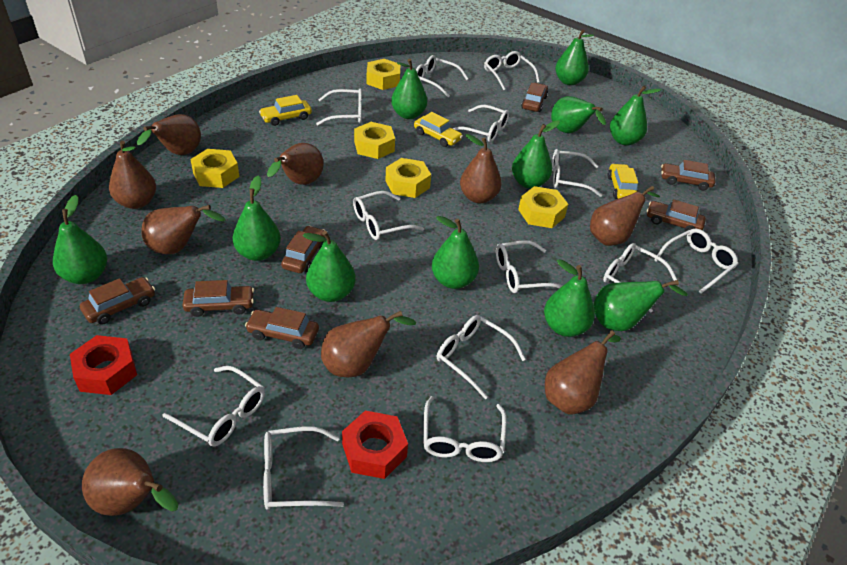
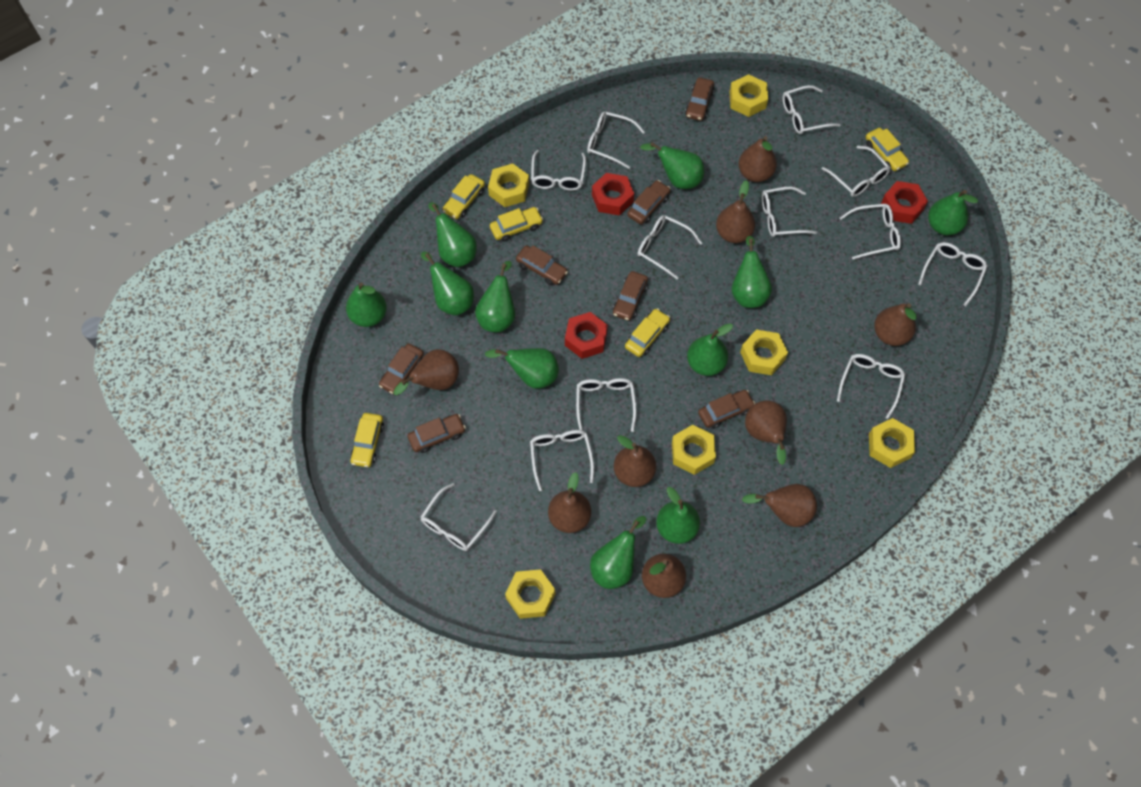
red nut: [70,335,137,395] [342,411,408,479] = 2 -> [565,312,608,359] [592,173,634,216] [881,181,928,224] = 3
white glasses: [163,366,265,446] [263,426,344,510] [316,88,362,126] [353,191,424,240] [416,55,469,97] [423,396,507,462] [437,315,526,399] [452,105,509,142] [484,51,540,90] [496,240,562,293] [552,149,602,197] [603,243,677,313] [654,229,738,294] = 13 -> [420,483,497,551] [530,430,594,491] [531,150,586,191] [576,378,637,432] [587,111,645,169] [638,215,702,280] [762,187,817,237] [782,85,840,134] [822,146,891,197] [837,354,906,419] [840,204,901,259] [918,242,988,306] = 12
yellow car: [259,95,312,126] [414,112,463,147] [607,164,638,199] = 3 -> [350,413,384,467] [443,174,485,219] [490,207,543,242] [625,308,670,357] [866,128,909,171] = 5
yellow nut: [190,149,239,188] [354,122,395,159] [367,59,400,90] [385,158,431,198] [518,186,568,228] = 5 -> [488,164,529,207] [505,569,555,619] [672,425,716,475] [730,74,768,117] [740,330,788,375] [869,418,915,468] = 6

